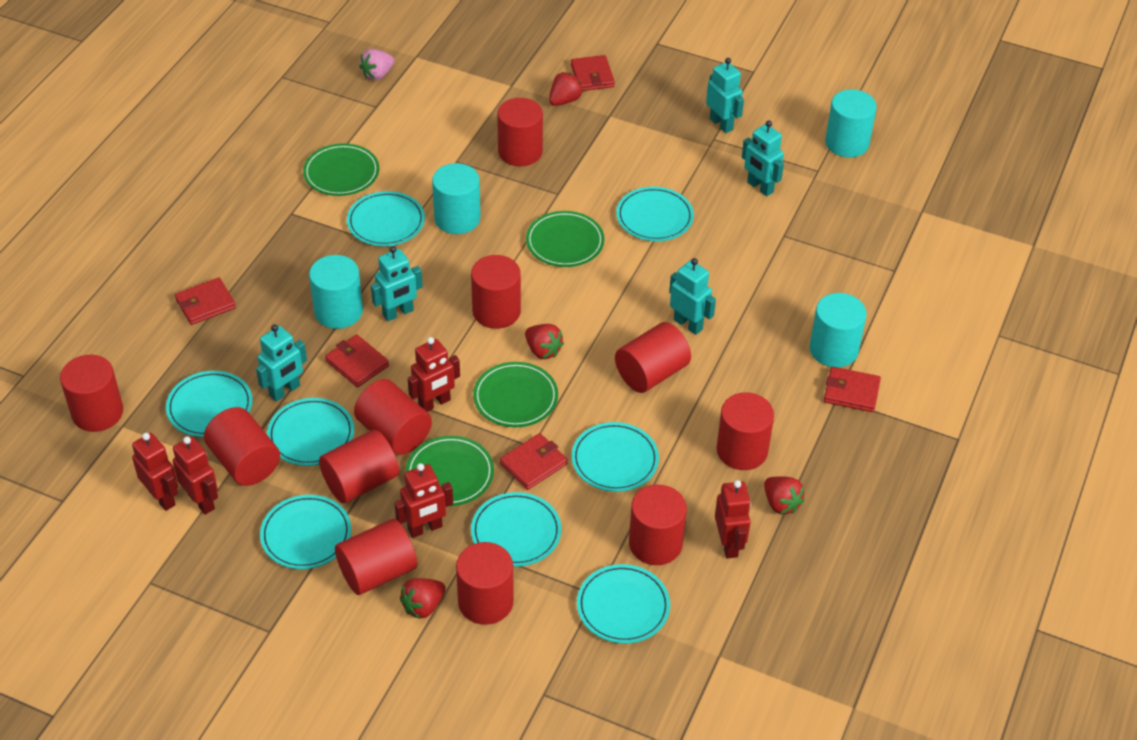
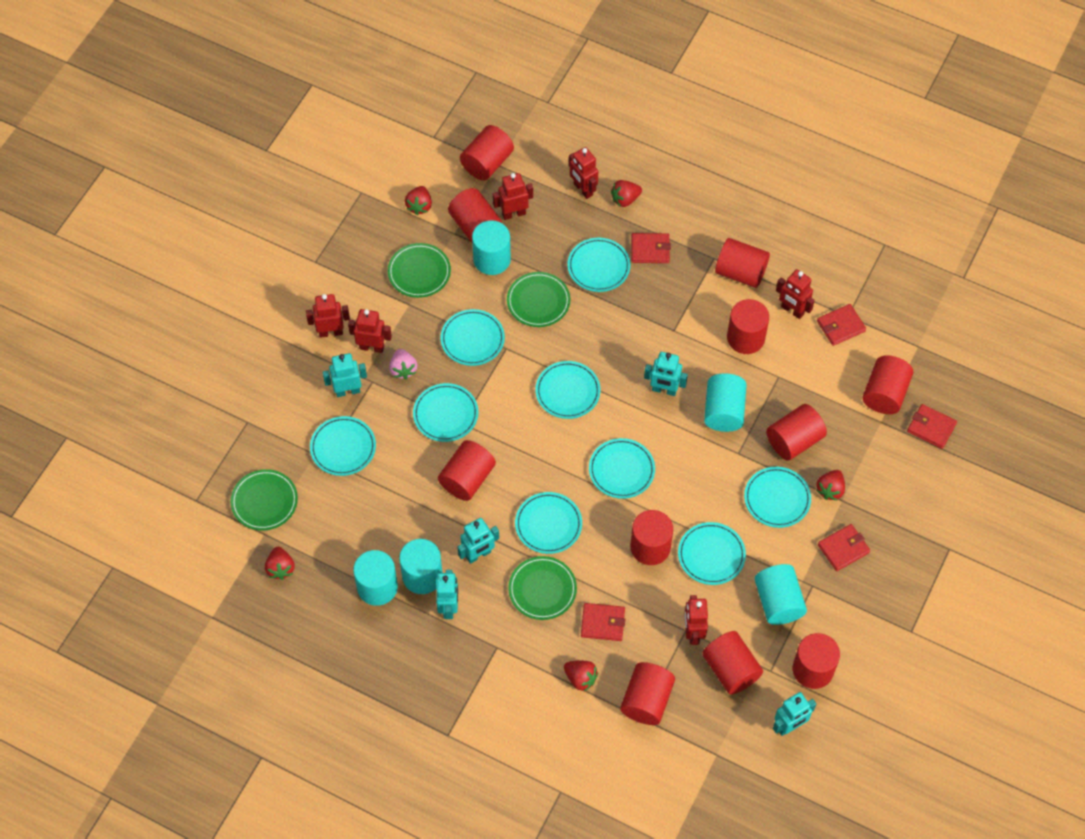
red robot: [132,433,178,511] [173,436,218,515] [394,463,453,538] [408,337,460,412] [715,480,751,559] = 5 -> [306,294,350,338] [348,309,392,353] [493,173,533,220] [569,147,598,199] [684,595,708,645] [776,269,815,319] = 6
red strawberry: [400,578,446,619] [525,324,564,359] [549,72,583,106] [764,476,805,514] = 4 -> [265,547,295,580] [405,186,432,215] [564,661,598,691] [611,180,642,207] [816,470,845,501] = 5
turquoise cylinder: [309,255,363,329] [432,163,481,234] [809,293,867,367] [825,89,877,158] = 4 -> [353,550,398,606] [399,539,443,594] [472,220,511,275] [704,373,747,432] [755,564,807,625] = 5
turquoise plate: [166,371,253,437] [260,494,351,569] [267,398,354,466] [347,191,425,246] [471,492,561,567] [572,422,659,492] [577,564,670,643] [616,187,694,241] = 8 -> [310,416,376,476] [413,383,478,442] [440,309,505,366] [515,492,582,554] [535,361,601,419] [567,238,631,292] [589,438,655,499] [678,522,746,585] [744,467,811,528] = 9

